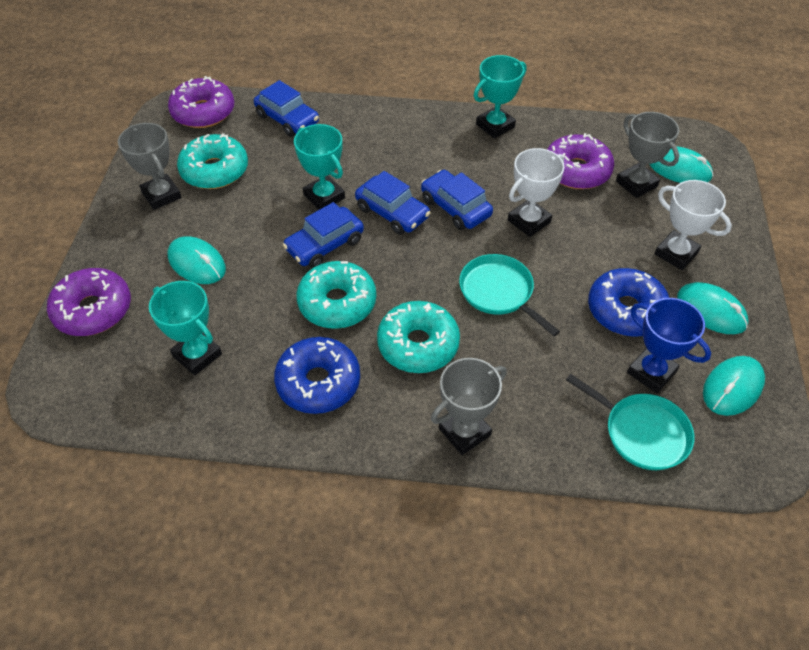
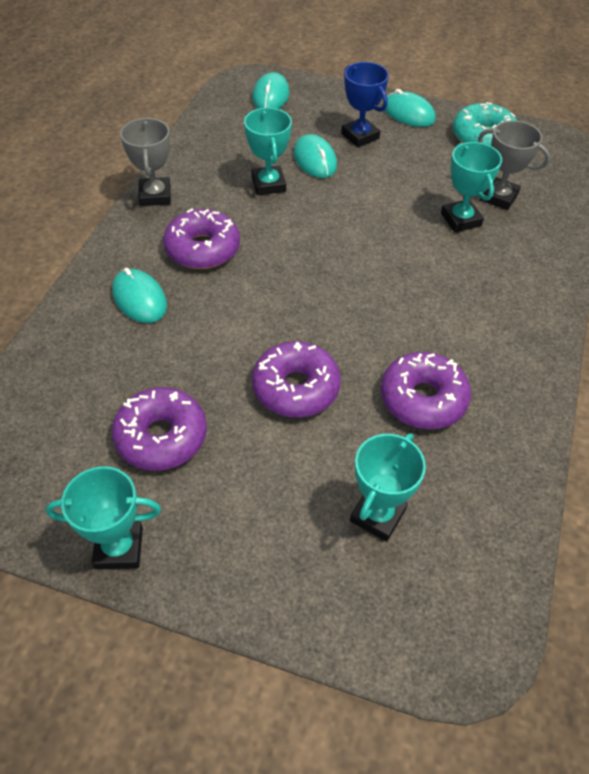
blue car: [254,80,319,137] [283,202,364,268] [355,171,430,235] [421,170,493,230] = 4 -> none = 0
blue donut: [274,337,360,414] [588,268,669,337] = 2 -> none = 0
grey trophy: [118,123,182,210] [431,358,507,455] [616,112,679,198] = 3 -> [120,118,171,206] [478,121,550,210] = 2
purple donut: [47,268,131,336] [168,76,234,128] [547,133,614,189] = 3 -> [112,387,207,471] [163,209,240,269] [252,341,341,418] [381,352,471,429] = 4
turquoise donut: [177,133,248,189] [296,261,376,329] [377,301,460,373] = 3 -> [453,102,517,146] = 1
turquoise pan: [459,254,560,336] [566,374,695,470] = 2 -> none = 0
turquoise trophy: [149,281,222,376] [294,124,345,210] [474,55,526,138] = 3 -> [46,466,161,569] [244,108,292,195] [350,433,426,542] [441,142,502,232] = 4
white trophy: [508,148,565,237] [654,180,732,270] = 2 -> none = 0

